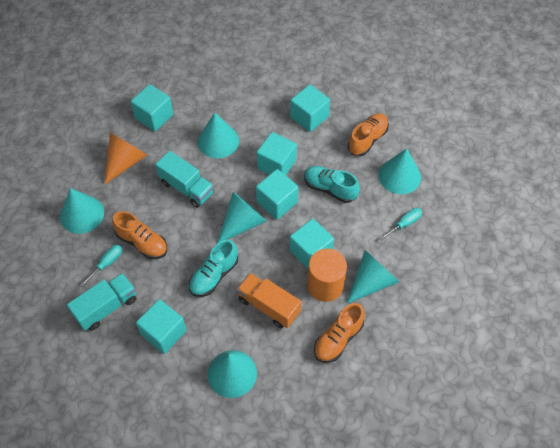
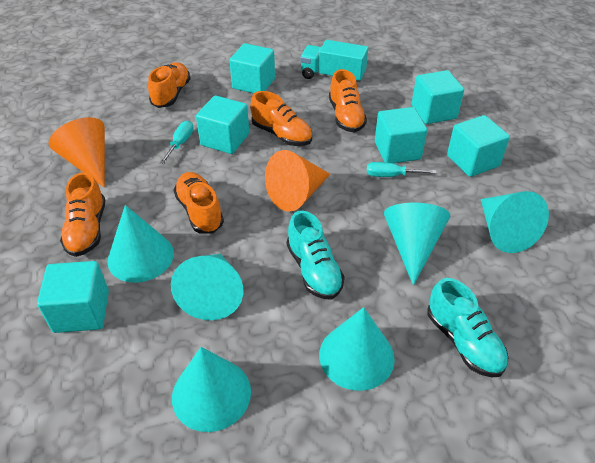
orange cone: [104,133,147,185] = 1 -> [49,117,105,187] [265,150,330,212] = 2
orange cylinder: [307,249,347,302] = 1 -> none = 0
orange shoe: [112,211,167,259] [314,303,365,363] [348,113,389,156] = 3 -> [60,172,105,257] [148,62,191,108] [174,172,224,233] [250,91,312,146] [329,69,367,132] = 5
orange truck: [237,273,301,328] = 1 -> none = 0
turquoise truck: [67,273,136,331] [155,151,214,208] = 2 -> [300,40,368,82] = 1

